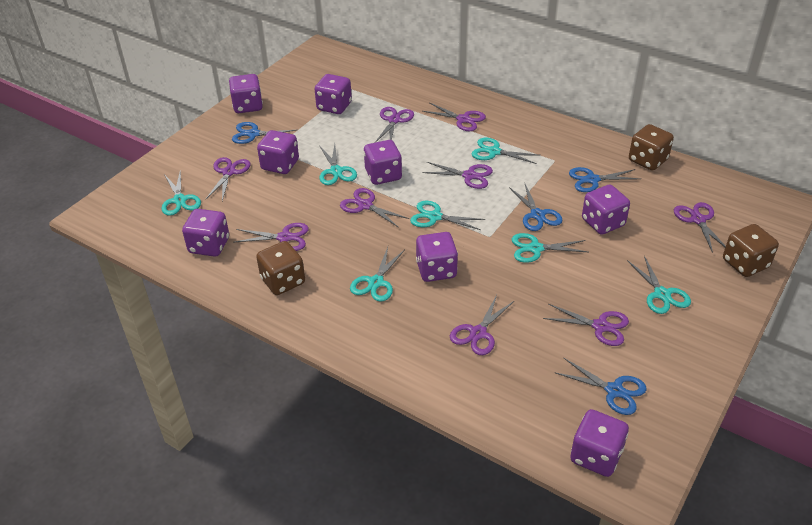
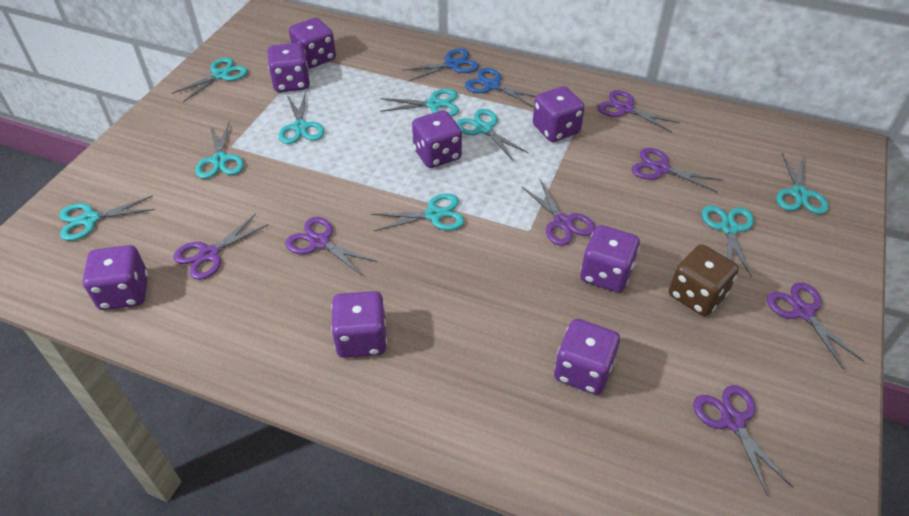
blue scissors: [232,122,296,144] [509,184,563,231] [556,358,647,415] [569,167,640,192] = 4 -> [402,49,479,81] [465,68,536,107] = 2
brown dice: [256,241,305,295] [629,124,674,171] [723,224,779,277] = 3 -> [669,244,739,316] = 1
purple scissors: [206,157,250,201] [235,223,309,251] [340,188,409,228] [375,107,414,143] [422,162,493,189] [423,103,486,131] [450,295,514,355] [543,304,629,346] [674,202,726,253] = 9 -> [174,214,269,280] [285,217,377,276] [522,179,596,246] [598,90,680,133] [632,148,723,192] [693,385,793,496] [767,282,864,370] = 7
turquoise scissors: [161,170,201,216] [319,144,357,185] [350,247,404,302] [410,201,485,230] [472,138,538,164] [512,233,588,263] [627,256,691,314] = 7 -> [59,196,155,241] [172,58,248,102] [195,121,244,179] [279,92,324,144] [371,193,465,231] [380,89,459,116] [456,109,528,160] [702,205,754,277] [776,153,829,214] = 9

